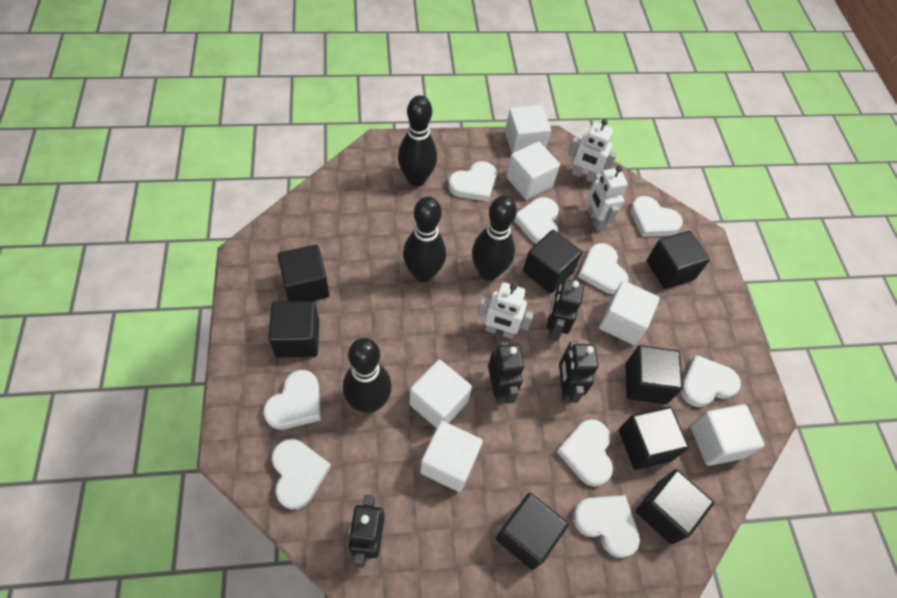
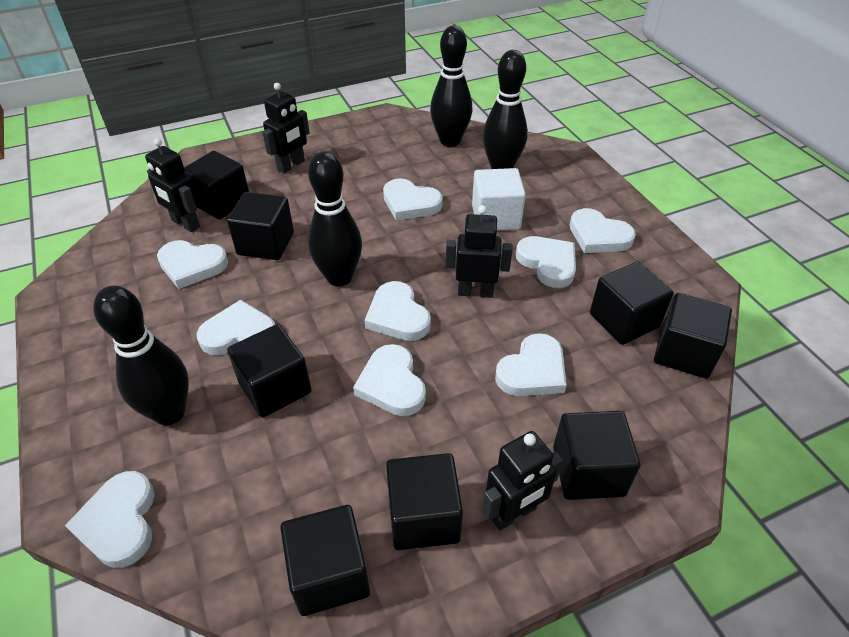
white cube: [409,360,472,428] [420,421,483,492] [505,105,551,153] [506,141,560,200] [599,281,660,345] [691,404,765,466] = 6 -> [472,168,526,230] = 1
white robot: [477,282,534,339] [568,119,617,182] [588,166,628,231] = 3 -> none = 0

